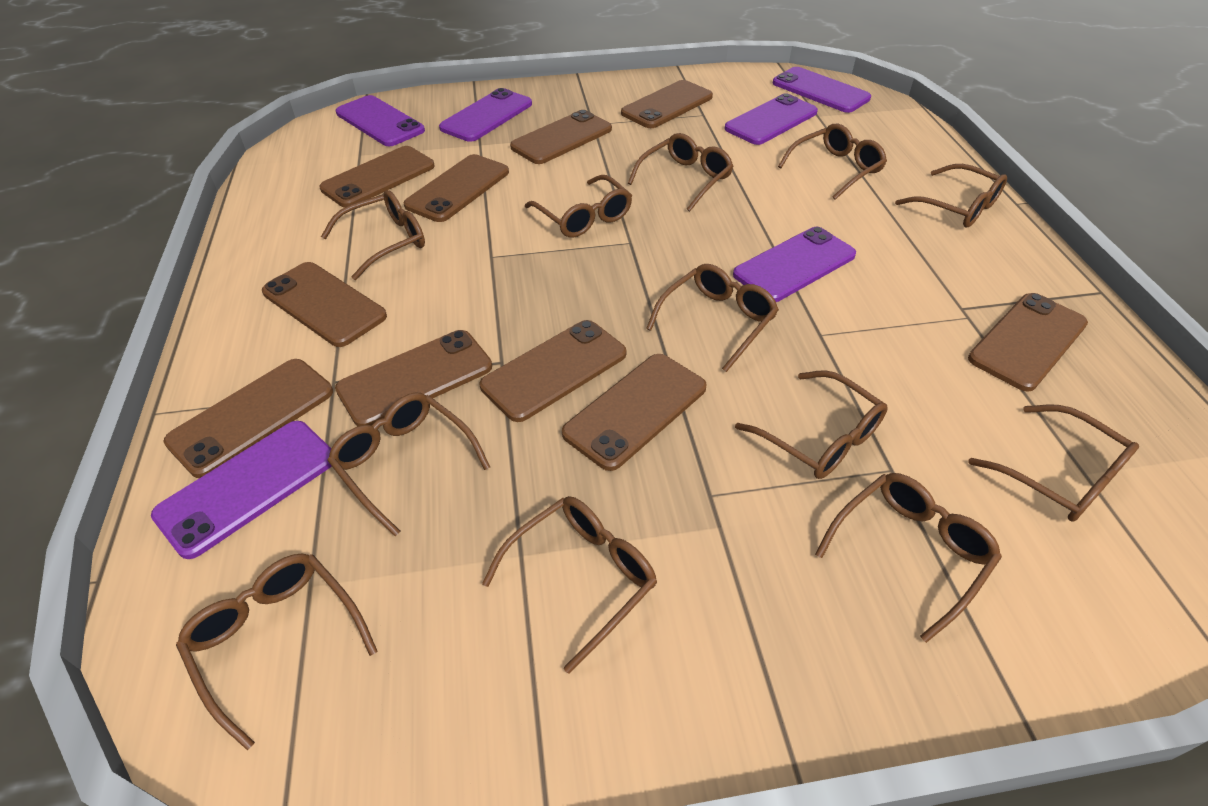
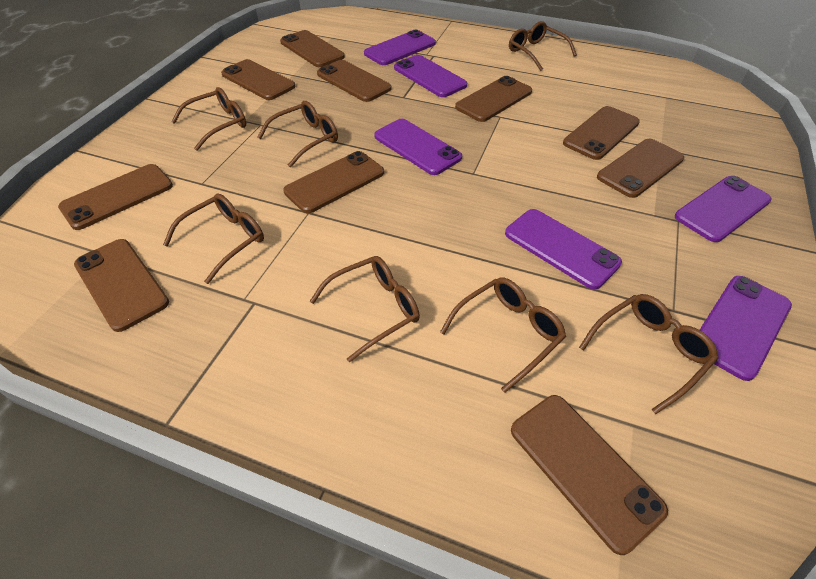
brown glasses: [176,553,378,750] [321,190,425,280] [327,393,490,536] [482,496,657,673] [525,175,632,238] [628,133,734,212] [646,264,779,372] [735,370,888,479] [778,124,887,200] [815,473,1002,643] [895,164,1007,228] [968,405,1139,522] = 12 -> [163,194,264,284] [171,87,246,151] [258,101,338,167] [310,256,420,363] [440,277,566,393] [509,21,577,71] [579,294,718,414] = 7

